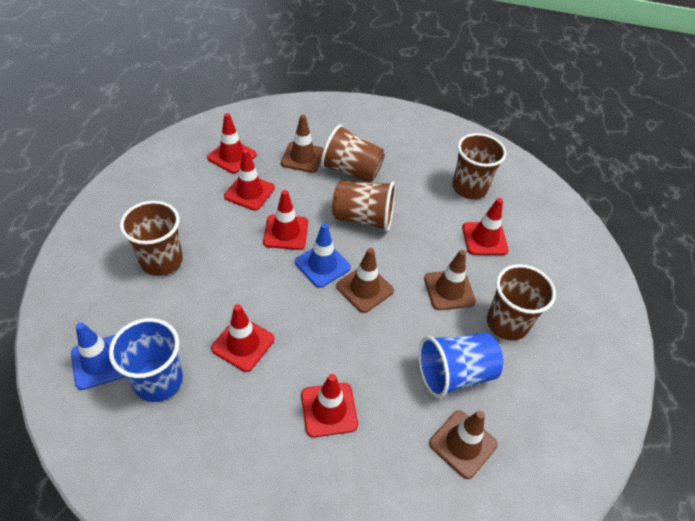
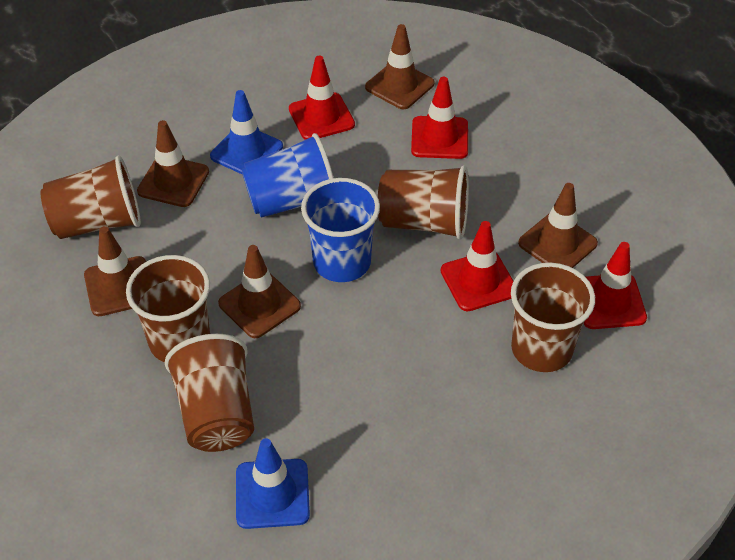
brown traffic cone: [281,115,324,173] [336,248,394,313] [424,250,476,310] [429,411,498,479] = 4 -> [84,226,146,316] [137,120,209,207] [218,245,301,338] [365,24,434,109] [518,183,598,268] = 5
red traffic cone: [207,113,257,173] [211,304,274,372] [224,149,275,211] [263,190,308,250] [301,374,358,437] [462,198,509,255] = 6 -> [289,56,355,140] [411,77,468,159] [441,221,513,311] [584,242,647,329] = 4

